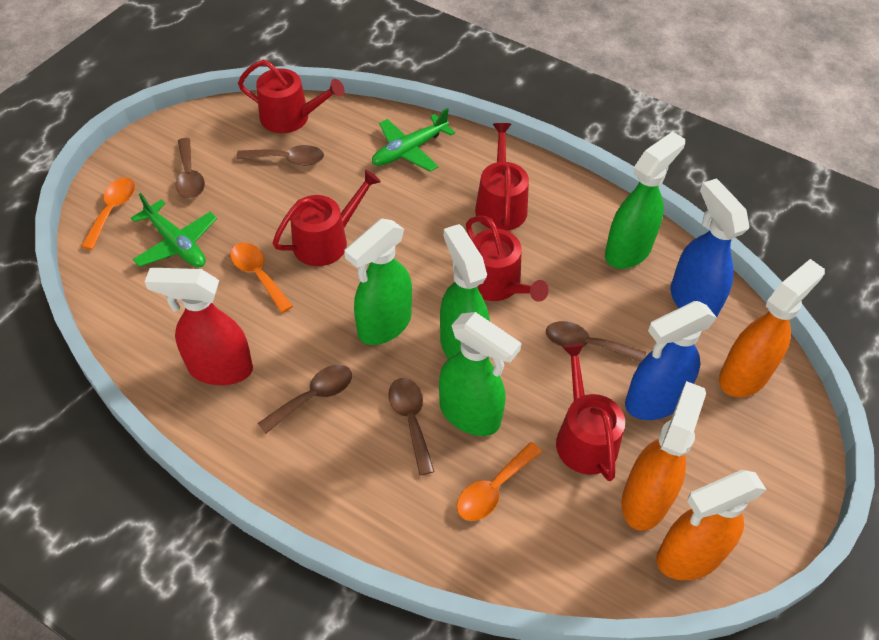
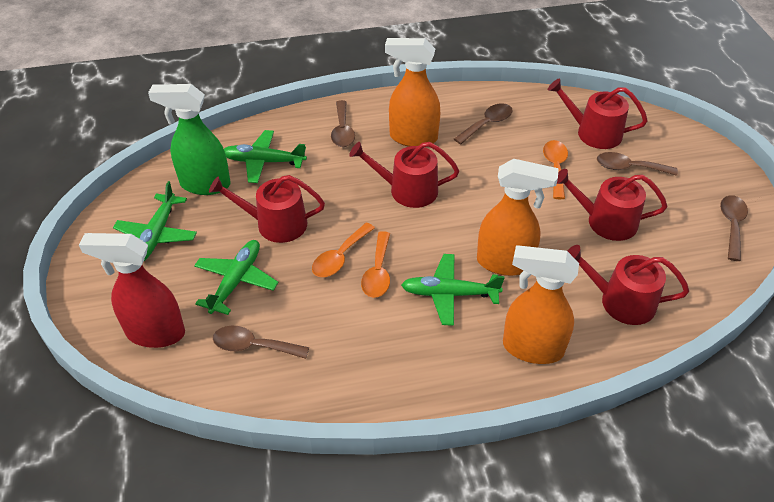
blue spray bottle: [625,301,717,420] [670,178,749,317] = 2 -> none = 0
green plane: [131,193,217,267] [372,108,455,172] = 2 -> [113,181,197,262] [194,240,278,315] [224,130,307,183] [401,254,504,326] = 4
green spray bottle: [344,219,412,345] [439,312,521,436] [440,224,490,359] [605,131,685,269] = 4 -> [148,84,230,195] = 1

